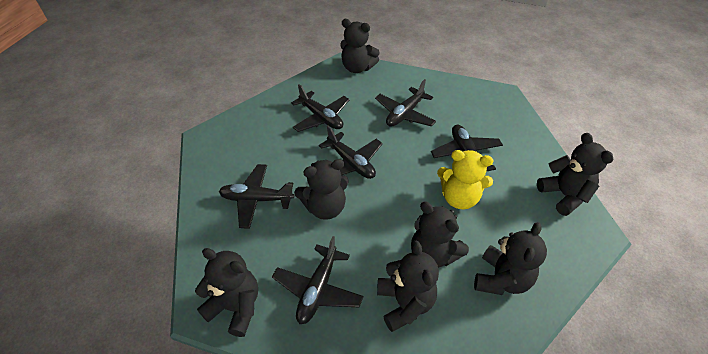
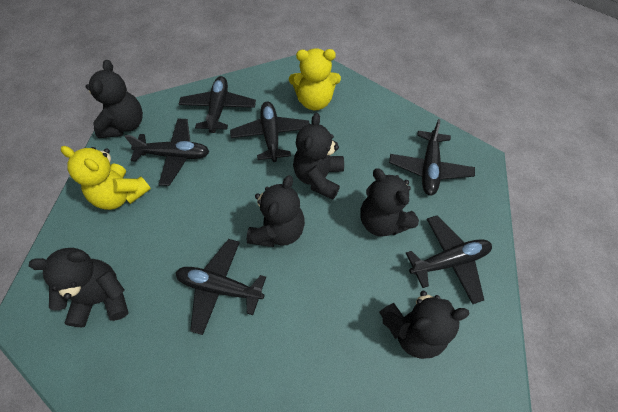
black teddy bear: [195,248,258,337] [294,159,349,220] [340,19,380,73] [377,241,439,332] [411,201,469,268] [474,222,547,295] [537,133,614,216] = 7 -> [29,248,129,327] [86,60,143,138] [246,175,305,247] [293,113,344,200] [360,168,419,237] [379,291,470,359] = 6
yellow teddy bear: [437,150,493,209] = 1 -> [61,146,151,210] [289,48,341,111] = 2

